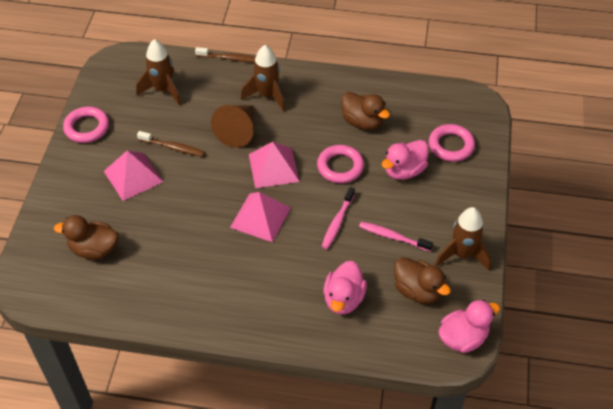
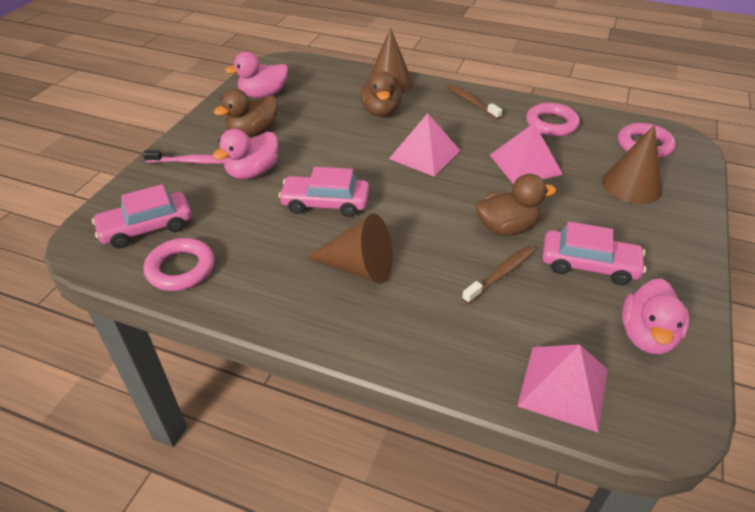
brown cone: [211,105,254,148] = 1 -> [307,214,393,284] [366,28,413,93] [602,125,663,204] = 3
brown rocket: [136,39,181,105] [241,45,285,112] [435,207,491,271] = 3 -> none = 0
pink car: none = 0 -> [92,184,192,248] [278,167,369,217] [542,222,646,285] = 3
pink toothbrush: [322,187,355,249] [359,222,433,252] = 2 -> [143,150,225,164] = 1

